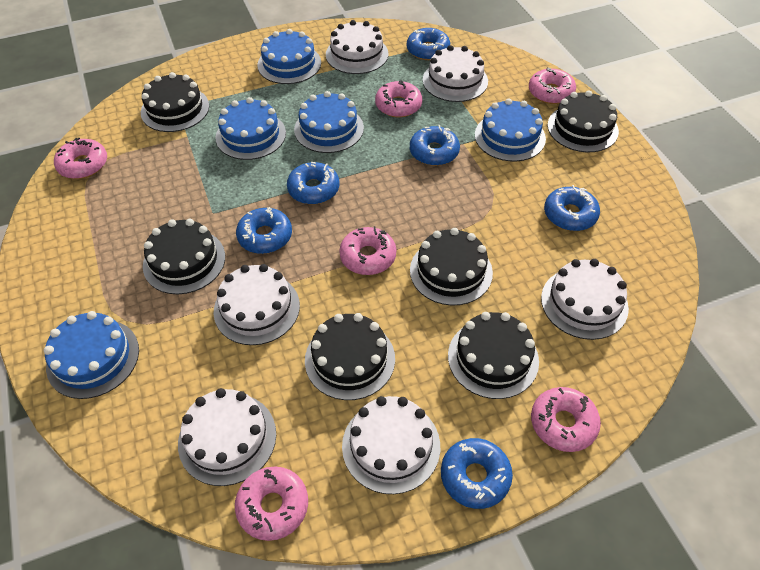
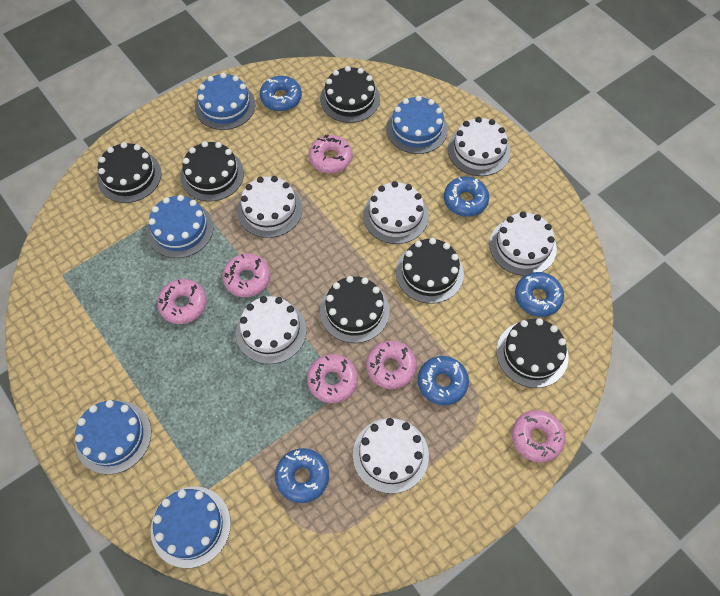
blue donut: [236,207,292,254] [287,162,339,204] [407,28,450,60] [410,125,460,166] [441,438,513,509] [544,185,600,231] = 6 -> [260,76,302,111] [275,448,329,503] [418,356,469,405] [444,176,489,217] [515,272,564,317] = 5

